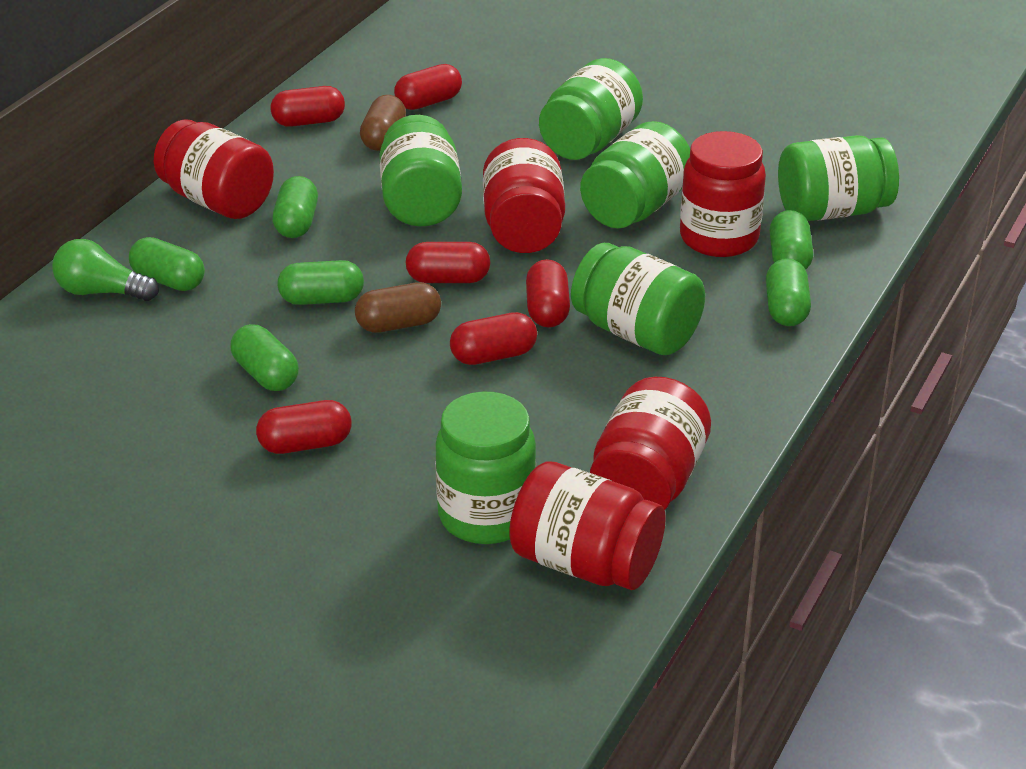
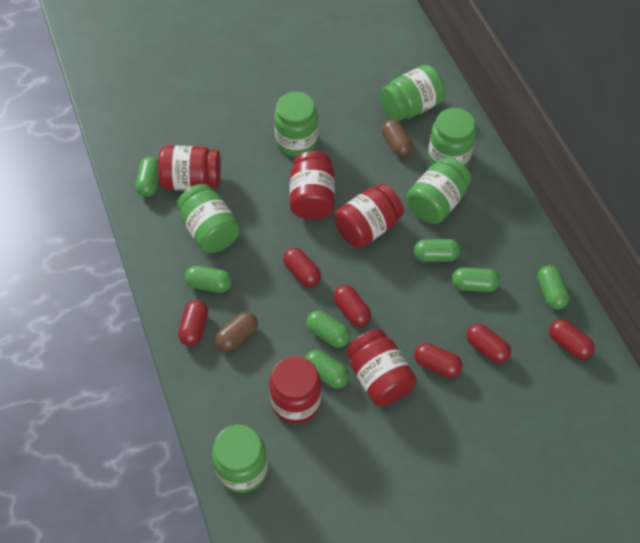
green capsule: [129,237,205,291] [231,324,299,391] [273,176,318,238] [277,260,364,305] [766,258,811,326] [769,210,813,270] = 6 -> [136,157,159,197] [185,266,232,293] [305,350,350,388] [306,310,351,348] [414,239,460,262] [452,267,500,292] [537,265,570,310] = 7
green light bulb: [52,239,159,301] = 1 -> none = 0

